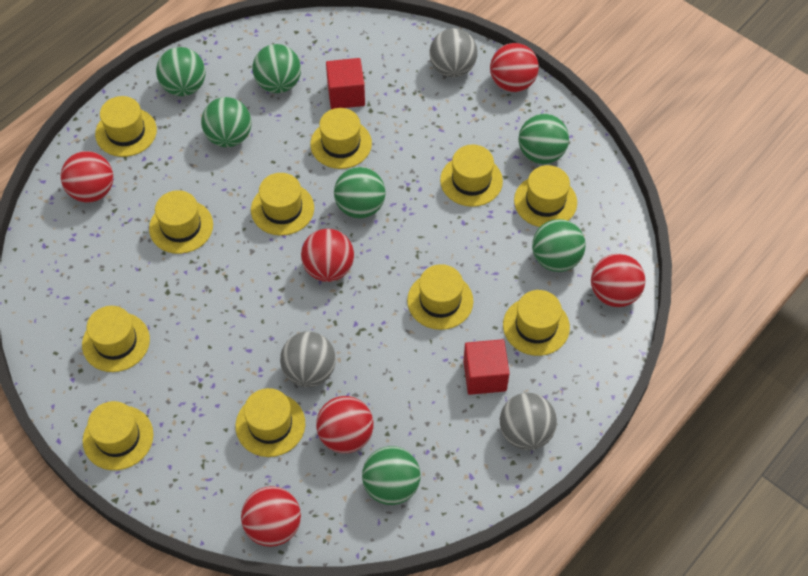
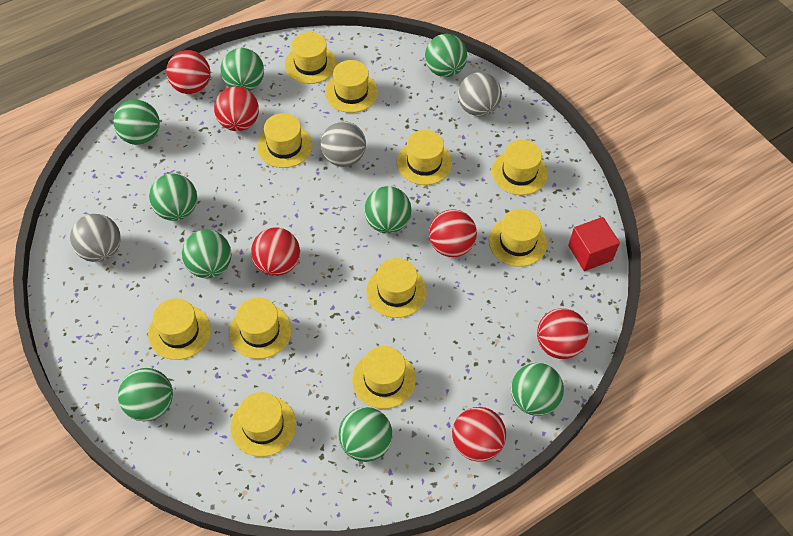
green ball: [156,47,205,96] [201,97,251,147] [253,44,301,93] [334,167,385,218] [362,446,420,505] [518,114,569,164] [532,219,586,272] = 7 -> [113,100,160,145] [118,368,173,421] [149,174,197,221] [182,230,231,278] [221,48,264,91] [338,407,392,462] [364,186,412,234] [425,34,467,77] [511,363,564,416] = 9
red cube: [326,58,365,109] [463,339,510,395] = 2 -> [568,217,620,271] = 1

